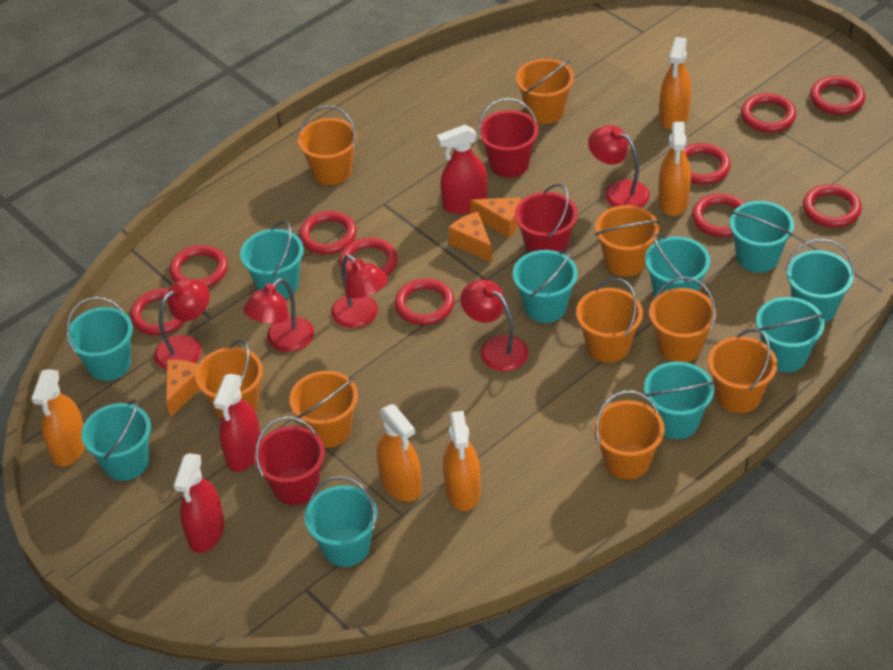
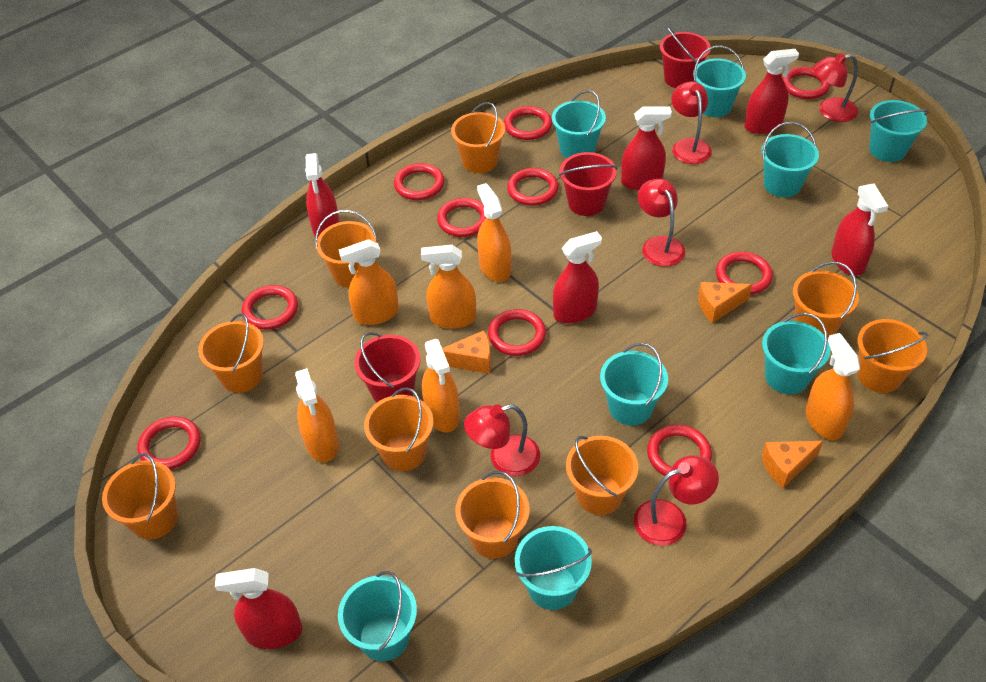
orange spray bottle: [31,369,85,467] [377,404,422,502] [443,411,481,511] [658,122,691,216] [659,37,691,130] = 5 -> [295,368,339,462] [339,239,399,325] [421,245,476,329] [422,339,460,433] [477,183,511,282] [806,333,860,440] = 6
red spray bottle: [173,453,225,553] [213,374,261,472] [437,125,487,214] = 3 -> [215,568,302,649] [305,153,340,239] [553,231,602,324] [621,106,672,190] [744,49,799,134] [831,184,888,276] = 6
turquoise bucket: [66,297,133,381] [81,399,151,481] [240,221,304,299] [305,476,377,567] [513,249,578,323] [644,362,715,439] [645,233,710,297] [729,201,794,273] [756,297,825,372] [785,239,855,323] = 10 -> [338,571,417,661] [515,526,592,610] [552,90,606,158] [600,343,668,426] [693,46,746,117] [761,122,819,197] [762,313,831,394] [869,100,929,162] = 8

